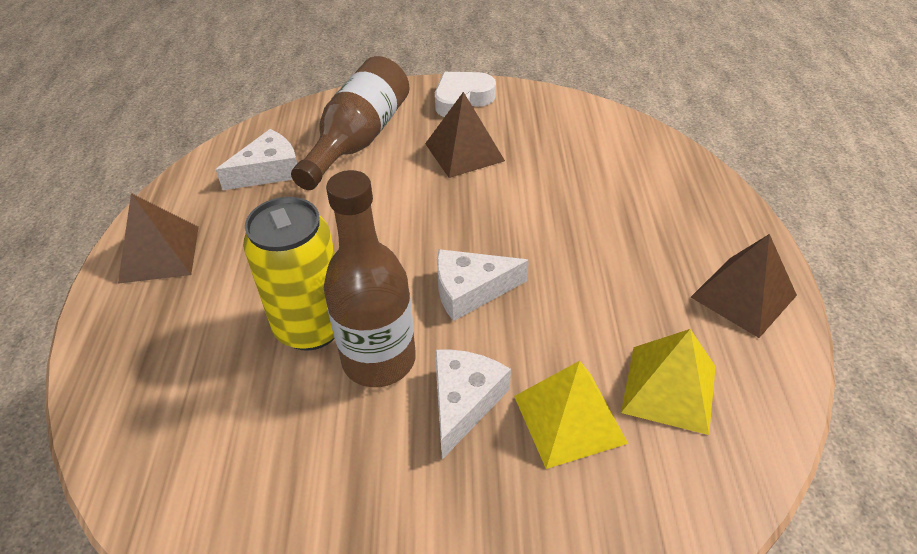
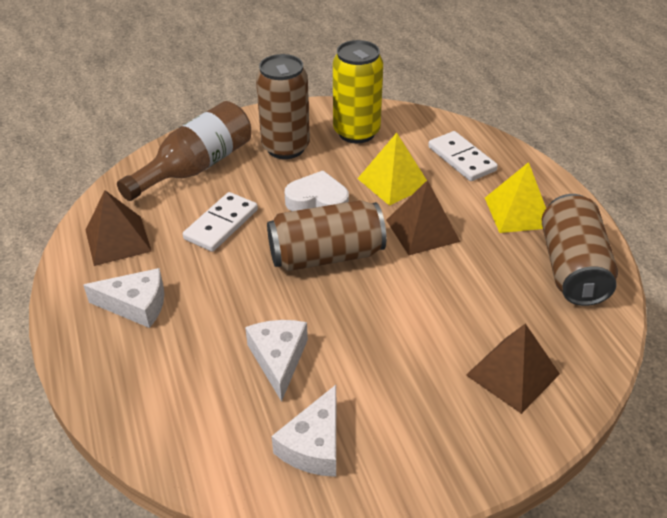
brown bottle: [291,56,409,190] [324,170,416,387] = 2 -> [117,101,251,201] = 1
brown can: none = 0 -> [256,54,310,159] [267,200,386,271] [541,194,618,306] = 3
white domino: none = 0 -> [183,192,258,252] [428,131,498,181] = 2

